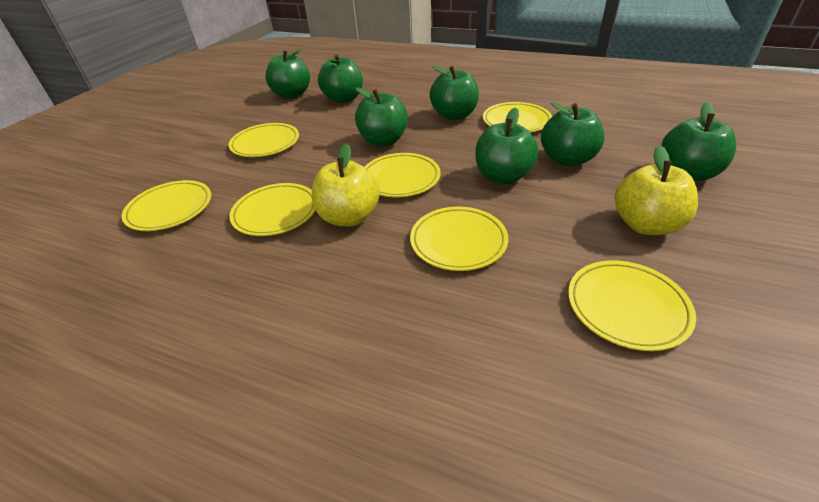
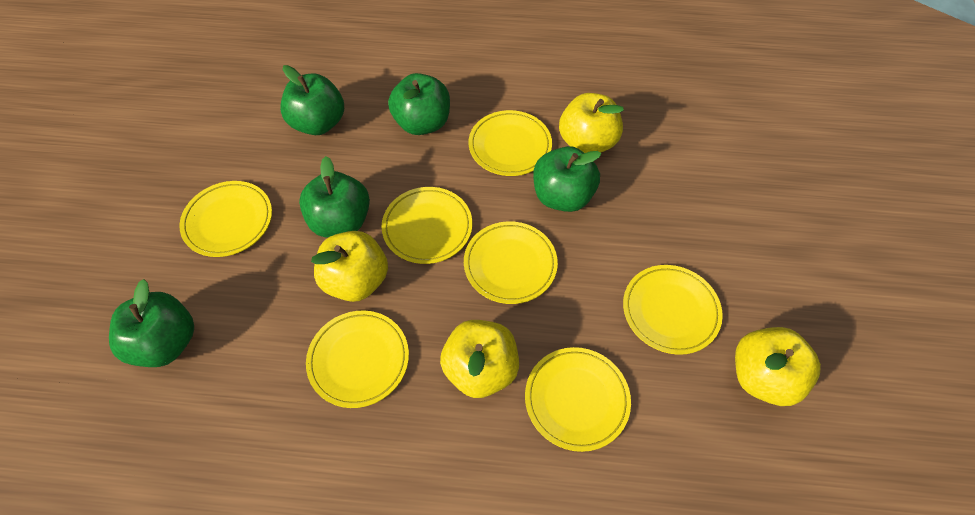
green apple: [265,49,310,98] [318,54,363,103] [355,87,408,146] [430,66,479,120] [475,108,538,184] [541,102,604,166] [661,102,736,181] = 7 -> [109,279,194,367] [280,65,344,135] [299,156,370,238] [388,73,450,135] [533,146,602,212] = 5
yellow apple: [312,144,380,226] [615,145,698,235] = 2 -> [311,231,388,302] [440,320,519,398] [559,93,624,153] [735,327,821,406] = 4

